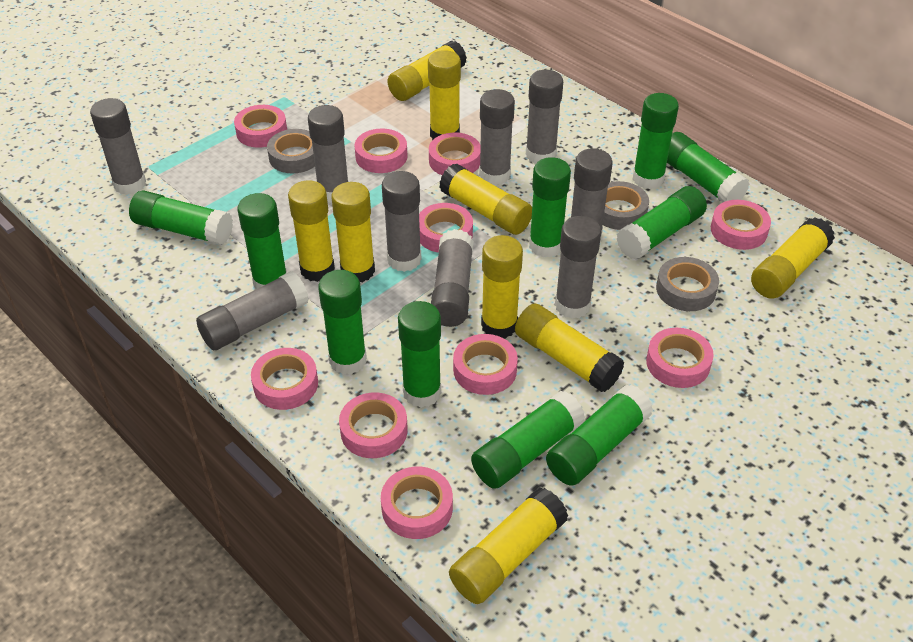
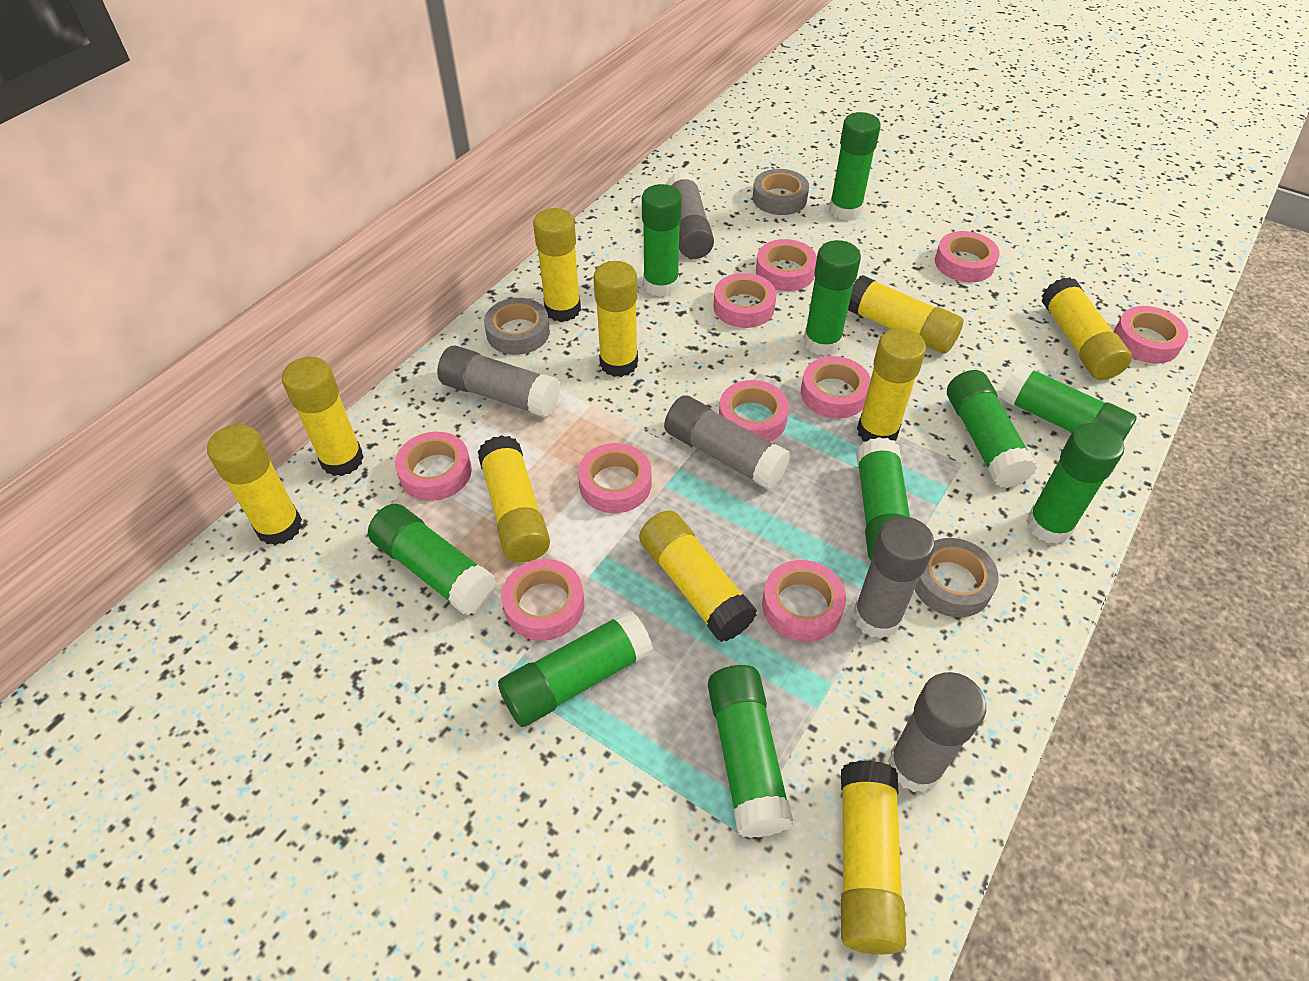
grey glue stick: [90,98,146,195] [196,271,309,350] [308,105,349,202] [382,171,422,272] [431,229,474,327] [479,89,515,186] [526,70,563,164] [555,216,601,319] [571,148,613,241] = 9 -> [437,345,560,418] [664,395,790,489] [666,172,714,259] [853,517,935,639] [888,672,986,792] = 5
yellow glue stick: [288,180,335,282] [332,182,375,282] [387,40,467,101] [428,50,461,140] [439,163,532,235] [449,487,568,604] [481,235,523,338] [515,303,625,392] [751,217,835,299] = 9 -> [207,424,302,545] [282,357,364,476] [478,435,550,563] [533,208,581,322] [593,261,638,377] [639,510,757,642] [841,760,906,954] [848,275,964,354] [857,328,926,442] [1042,277,1132,380] = 10

